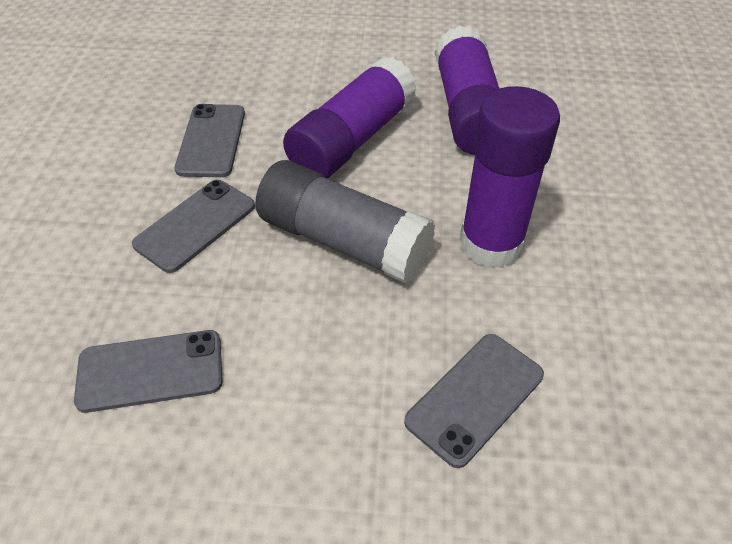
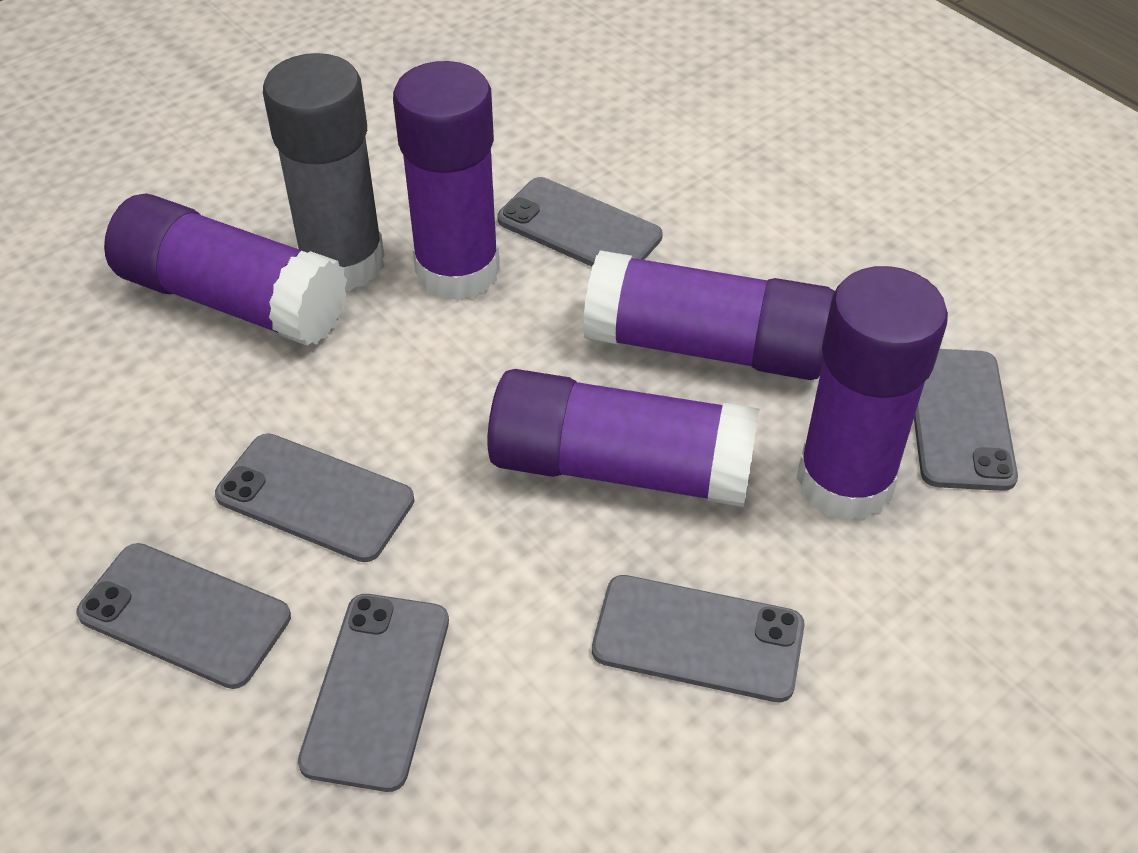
grey phone: [74,330,223,413] [132,180,255,273] [174,104,245,177] [404,334,544,468] = 4 -> [76,543,291,689] [215,433,414,562] [298,594,449,792] [498,177,663,267] [592,575,805,703] [914,349,1018,491] = 6
purple glue stick: [283,56,417,179] [435,25,499,155] [460,86,560,268] = 3 -> [104,194,347,346] [393,61,500,301] [487,369,759,507] [583,251,835,380] [797,266,948,521] = 5

